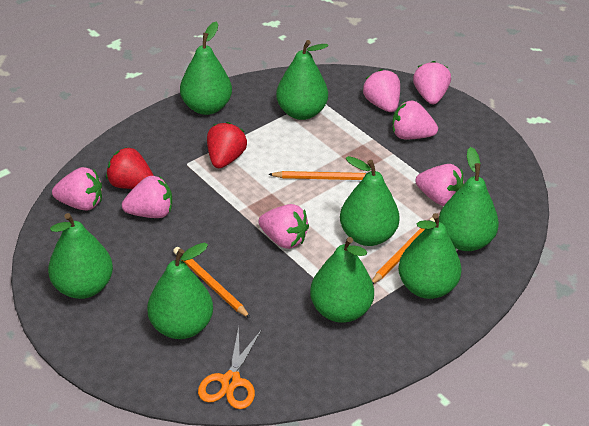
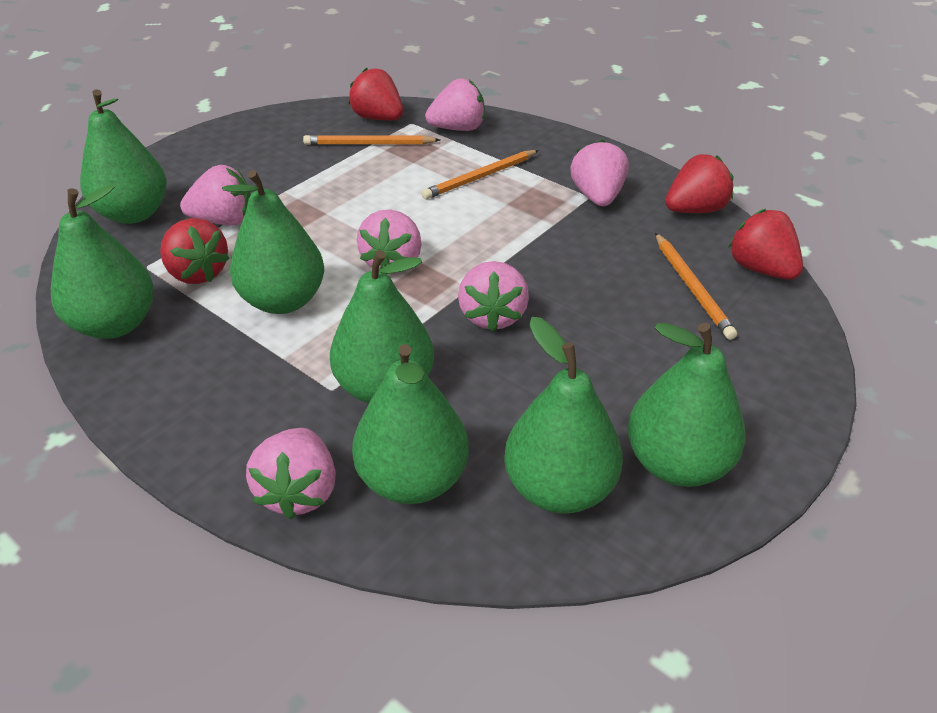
green pear: [48,213,113,299] [147,243,213,339] [180,22,232,115] [276,40,329,120] [310,237,374,323] [340,156,400,246] [398,213,462,299] [439,147,499,251] = 8 -> [51,185,154,339] [80,89,167,224] [222,170,324,314] [330,250,434,403] [352,344,469,504] [504,317,623,513] [628,323,746,487] = 7
orange scissors: [198,326,261,409] = 1 -> none = 0
pink strawberry: [52,167,102,210] [122,176,172,218] [258,204,309,249] [363,69,400,112] [392,101,438,139] [413,61,451,104] [415,164,464,206] = 7 -> [180,165,251,226] [246,428,336,519] [357,210,421,273] [425,79,485,131] [458,261,529,332] [570,140,629,206] = 6
red strawberry: [106,147,154,189] [207,122,247,168] = 2 -> [160,218,230,284] [348,68,403,121] [665,154,733,213] [728,209,803,280] = 4

